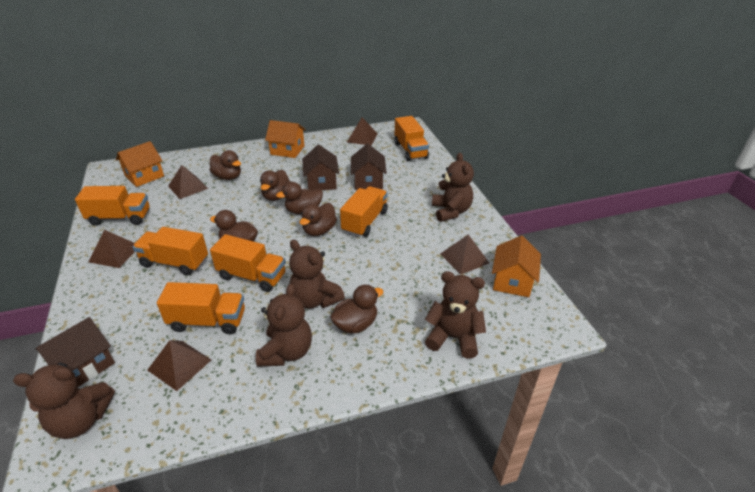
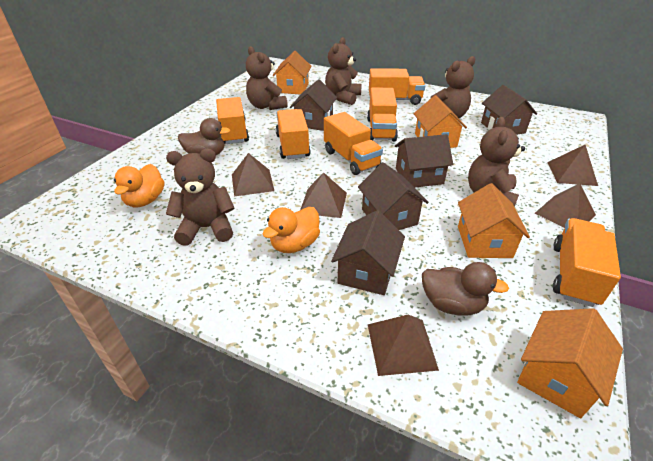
brown duck: [210,150,241,180] [210,210,258,242] [260,170,291,201] [276,182,323,214] [300,203,337,236] [330,285,384,334] = 6 -> [178,118,230,155] [422,262,509,316] = 2
brown house: [35,317,115,388] [302,145,339,190] [351,144,387,190] = 3 -> [290,79,337,131] [331,210,405,295] [358,162,429,230] [395,134,453,188] [481,85,537,135] = 5
orange duck: none = 0 -> [114,164,164,207] [262,207,320,253] = 2
orange house: [116,141,164,187] [265,120,306,158] [492,235,541,297] = 3 -> [273,51,311,94] [414,95,467,148] [458,183,530,258] [517,308,623,418] = 4

